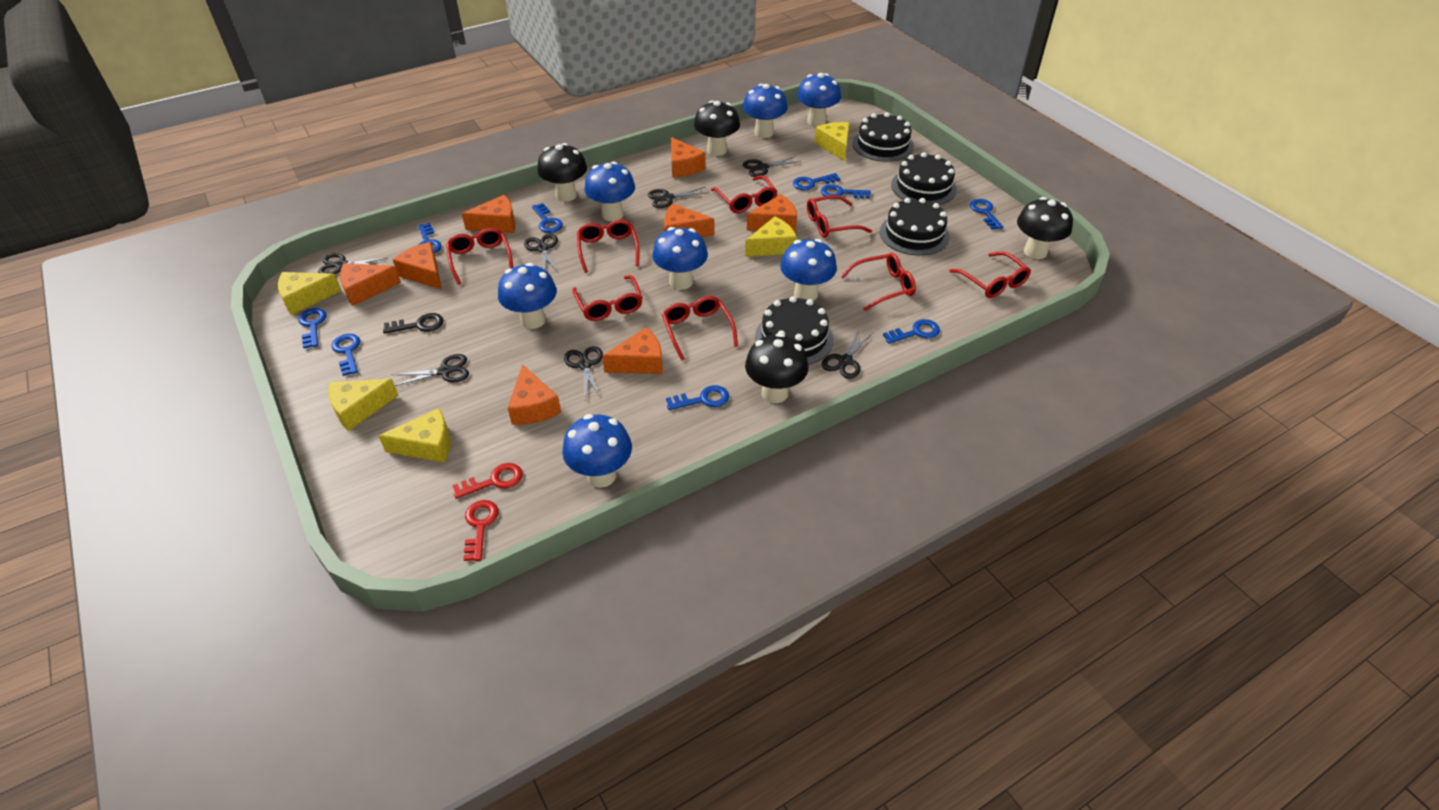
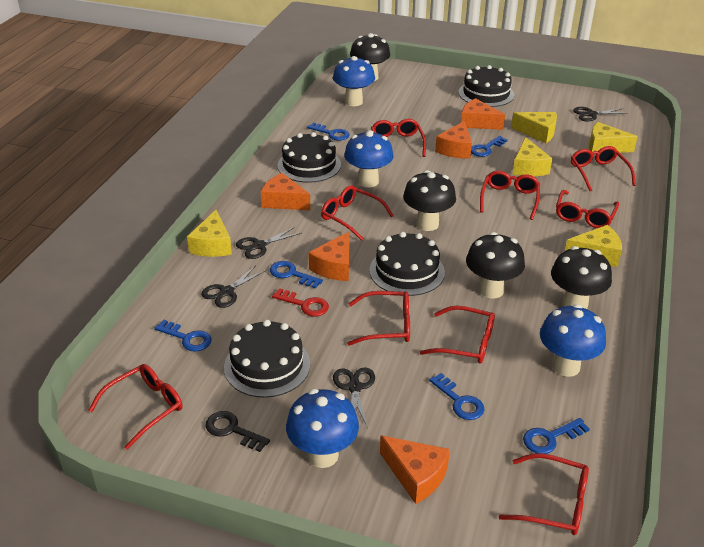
black scissors: [318,253,387,274] [393,354,469,386] [524,234,558,272] [564,346,603,399] [648,186,709,208] [743,156,801,177] [822,330,873,379] = 7 -> [201,265,266,308] [236,227,302,259] [333,368,375,428] [573,107,628,121] = 4
blue key: [298,308,327,348] [332,334,360,376] [418,223,442,254] [532,203,563,233] [666,385,729,410] [793,173,840,190] [821,184,871,199] [883,319,940,344] [970,199,1003,230] = 9 -> [155,320,211,351] [270,261,323,289] [307,123,349,141] [429,373,485,420] [471,136,508,157] [523,418,590,454] = 6
blue mushroom: [498,263,557,329] [562,414,632,488] [584,162,635,221] [652,227,708,290] [743,84,788,138] [780,239,837,301] [797,73,841,127] = 7 -> [286,389,359,468] [333,56,375,106] [344,130,394,187] [540,304,606,377] = 4
orange cheese: [340,263,401,306] [393,242,442,289] [462,195,515,233] [508,364,561,425] [602,328,663,374] [664,204,714,237] [671,137,706,178] [747,194,797,232] = 8 -> [261,173,311,210] [308,231,350,281] [380,435,450,504] [435,121,472,159] [461,98,505,130] = 5
red glasses: [446,228,513,285] [572,275,643,321] [577,220,640,273] [662,296,738,361] [711,175,778,213] [807,195,872,238] [840,253,916,311] [949,251,1031,298] = 8 -> [88,364,183,450] [321,185,394,241] [347,291,410,346] [371,119,426,157] [420,306,495,364] [480,171,540,220] [499,453,589,535] [556,190,619,228] [571,146,636,191] = 9
red key: [452,463,523,499] [464,500,499,561] = 2 -> [272,288,329,316] = 1

